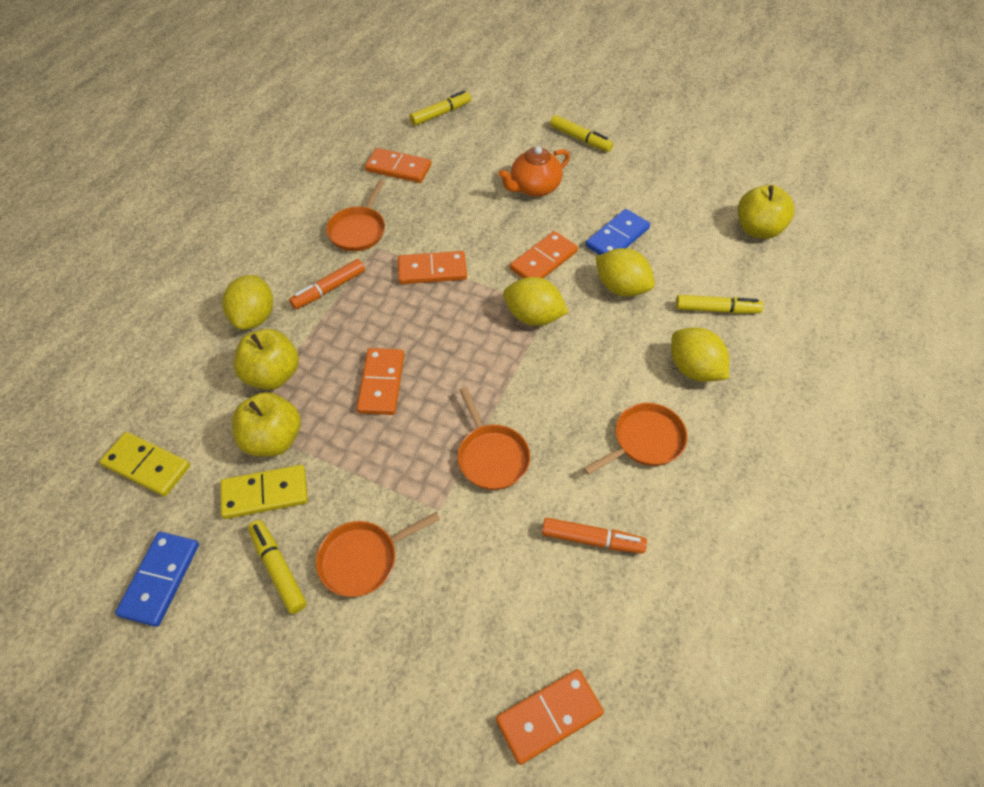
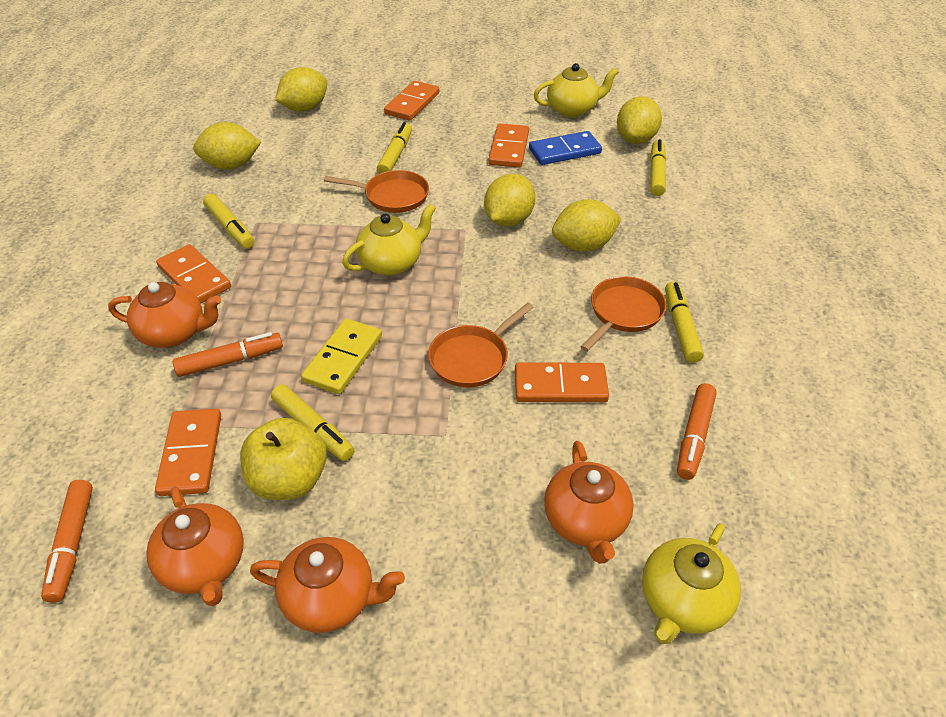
blue domino: [115,532,199,627] [586,209,650,255] = 2 -> [529,131,602,165] = 1
orange marker: [289,259,365,309] [542,518,647,554] = 2 -> [41,480,93,603] [173,332,283,377] [677,383,717,480] = 3
orange pan: [316,512,440,597] [326,180,385,251] [458,387,530,490] [583,403,688,475] = 4 -> [324,170,429,213] [428,303,534,387] [581,276,666,352] = 3
orange teapot: [498,146,570,197] = 1 -> [108,282,221,348] [146,487,244,606] [250,537,405,633] [544,441,634,564] = 4
yellow apple: [232,392,301,457] [234,329,299,390] [738,185,795,239] = 3 -> [240,418,327,500] = 1
yellow domino: [99,432,190,497] [221,465,308,519] = 2 -> [301,318,382,394] = 1
yellow lemon: [222,275,273,330] [503,277,568,326] [595,248,655,297] [671,327,729,382] = 4 -> [193,122,261,170] [275,67,327,112] [484,174,536,227] [552,199,622,252] [617,96,662,144] = 5
yellow marker: [248,520,307,614] [410,90,471,126] [550,115,613,152] [676,295,763,314] = 4 -> [203,194,254,249] [271,384,354,461] [377,122,412,174] [650,139,666,196] [665,282,704,363] = 5
yellow teapot: none = 0 -> [342,203,436,276] [534,63,619,117] [642,523,741,644] = 3

